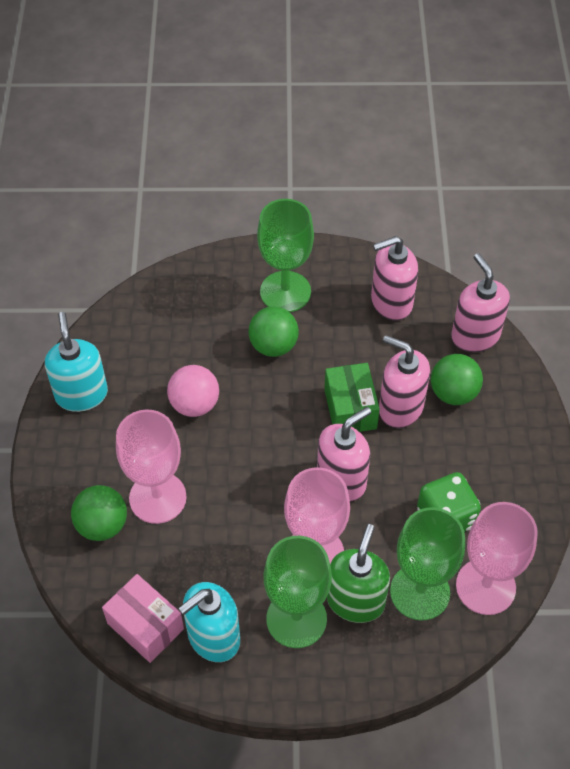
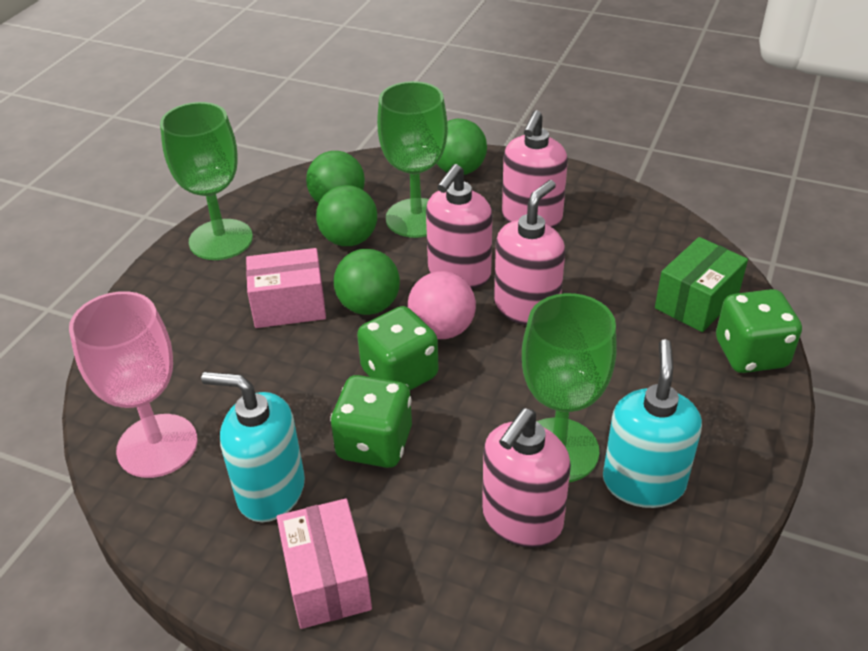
green ball: [71,485,127,541] [248,307,299,357] [431,354,483,405] = 3 -> [306,151,365,203] [316,185,377,246] [334,249,400,315] [436,119,487,175] = 4
green dice: [417,472,481,532] = 1 -> [330,375,412,468] [357,306,438,390] [716,289,802,373] = 3
green soap dispenser: [327,524,390,623] = 1 -> none = 0
pink box: [102,574,184,663] = 1 -> [246,248,326,328] [277,498,372,629] = 2
pink goblet: [116,410,187,524] [284,467,350,563] [456,502,538,615] = 3 -> [69,291,198,478] = 1

